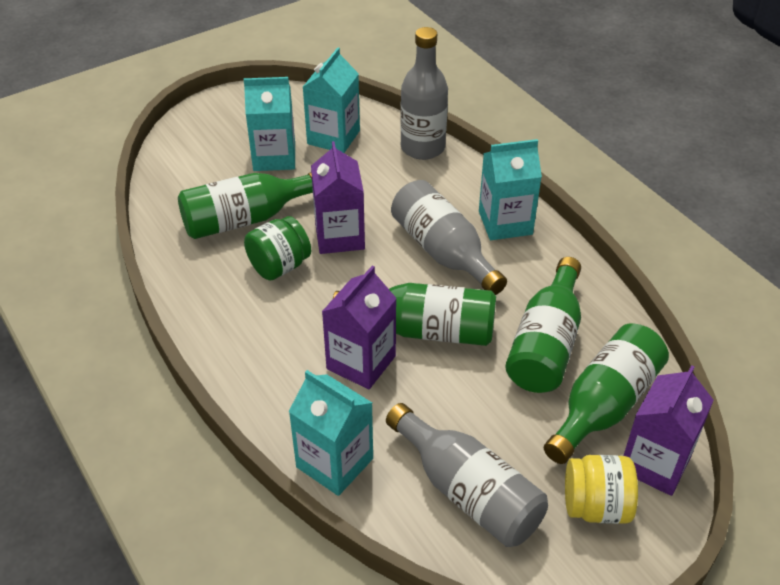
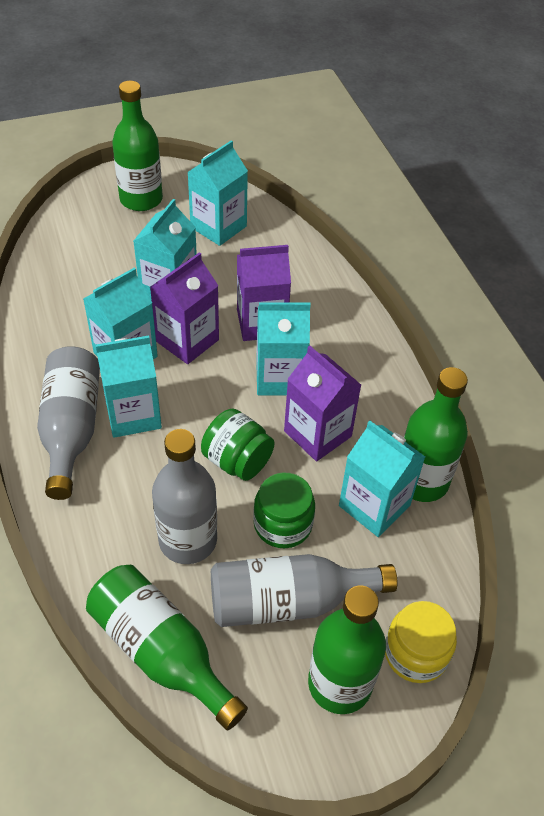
green jar: [244,216,311,280] = 1 -> [201,409,274,481] [253,472,315,548] = 2
turquoise carton: [244,77,295,171] [289,370,373,496] [303,47,360,153] [479,139,542,240] = 4 -> [83,268,158,359] [96,336,162,438] [134,199,197,299] [188,140,248,246] [256,302,311,395] [339,421,425,537] = 6

